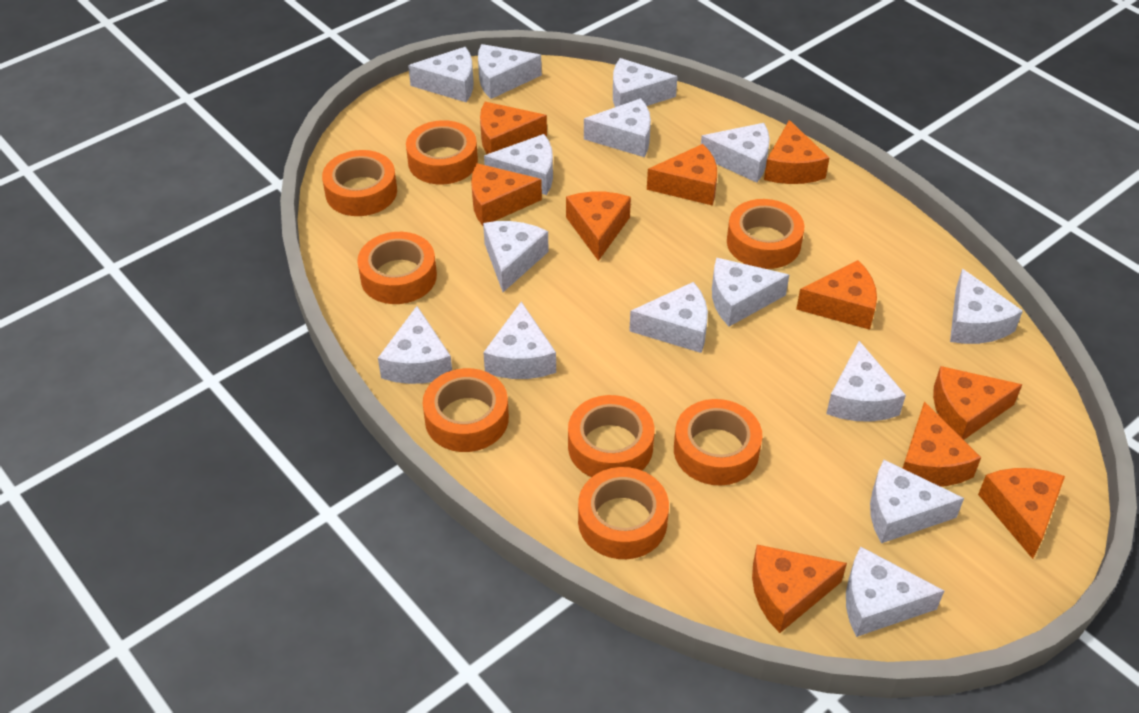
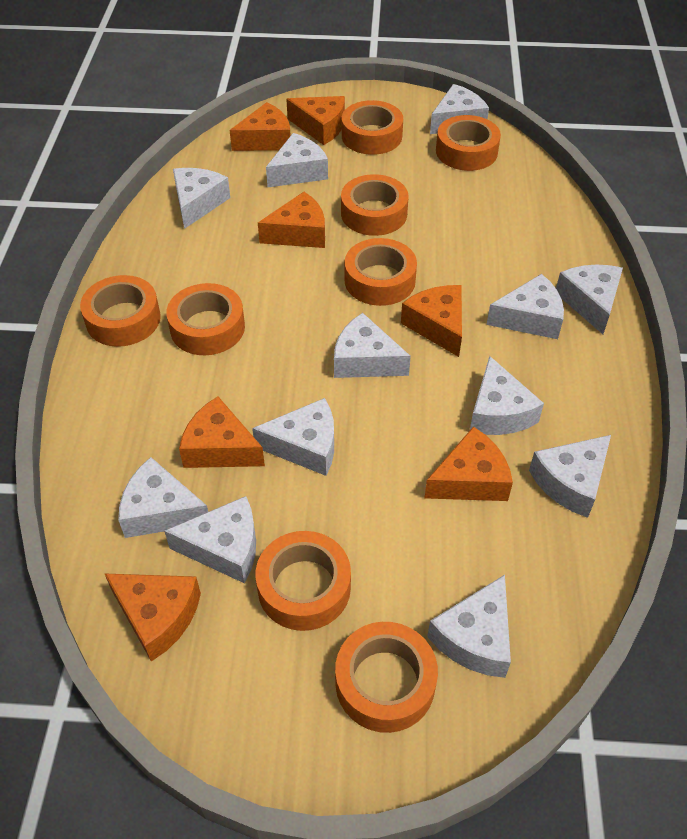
orange cheese: [471,163,542,226] [480,102,547,154] [566,192,631,261] [647,144,717,206] [752,545,847,633] [764,120,830,184] [796,260,877,330] [903,401,981,487] [933,366,1022,440] [978,468,1065,559] = 10 -> [104,573,201,662] [179,396,265,468] [230,102,291,151] [258,192,325,248] [286,96,345,145] [401,285,462,357] [425,426,513,501] = 7
white cheese: [378,306,452,384] [408,47,473,102] [478,44,542,99] [483,221,549,292] [483,302,556,379] [484,134,553,195] [584,98,651,157] [613,58,678,107] [629,282,708,353] [701,123,770,183] [712,258,789,327] [826,341,906,421] [846,547,944,637] [870,460,964,543] [950,269,1023,344] = 15 -> [118,457,208,538] [164,496,256,583] [173,168,230,229] [252,398,334,476] [266,133,328,187] [334,313,411,378] [427,575,511,678] [430,84,489,134] [470,356,544,435] [486,274,564,339] [529,435,611,518] [556,265,623,334] = 12

